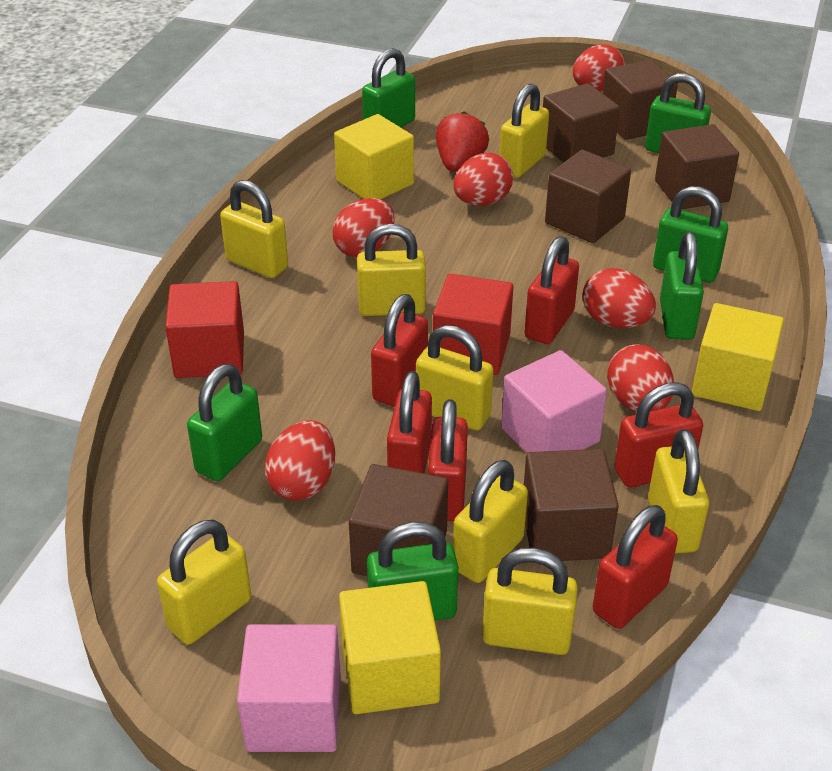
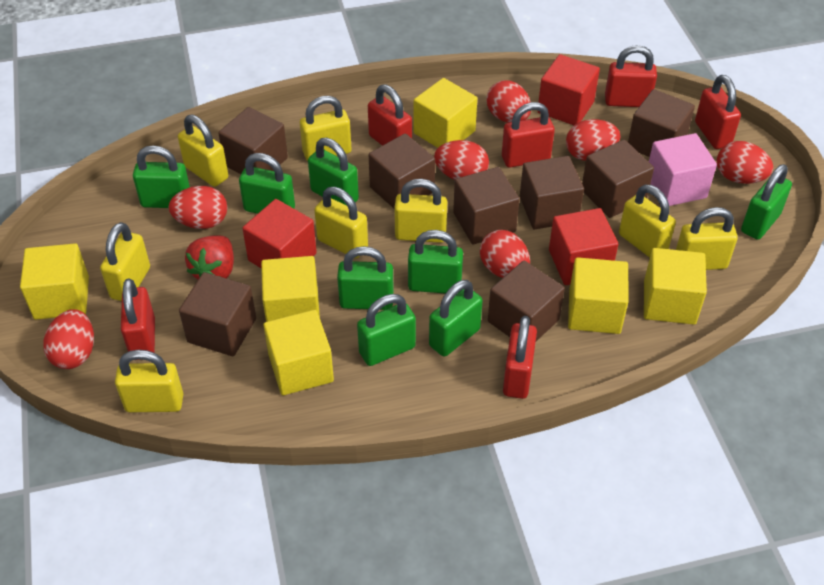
brown cube: [349,464,448,576] [524,449,619,561] [543,83,620,163] [545,150,631,243] [602,60,678,140] [655,124,739,209] = 6 -> [179,272,256,356] [218,107,288,174] [369,133,435,208] [453,167,520,245] [488,260,565,341] [520,156,584,229] [582,140,654,218] [628,89,695,157] = 8
green padlock: [187,364,262,481] [362,48,415,127] [367,522,458,621] [645,73,711,153] [653,186,728,283] [660,232,704,340] = 6 -> [133,145,190,208] [239,153,295,214] [308,138,359,206] [337,246,394,310] [357,294,416,366] [408,230,463,294] [429,280,483,357] [741,164,792,240] = 8
pink cube: [237,624,341,752] [501,350,607,453] = 2 -> [649,133,717,206] = 1
red cube: [165,281,244,378] [433,274,513,375] = 2 -> [242,199,317,268] [538,54,600,125] [549,208,618,285] = 3
red egg: [264,420,335,501] [332,198,395,258] [454,153,514,206] [573,44,625,91] [582,268,656,328] [607,344,674,412] = 6 -> [44,309,94,369] [169,186,228,229] [434,140,489,180] [480,230,530,278] [486,80,531,123] [566,119,620,161] [717,141,773,184] = 7
yellow cube: [334,114,414,200] [339,581,441,714] [692,303,784,411] = 3 -> [20,243,89,320] [261,256,320,322] [263,310,334,395] [414,78,477,148] [568,257,629,334] [644,248,707,325] = 6

